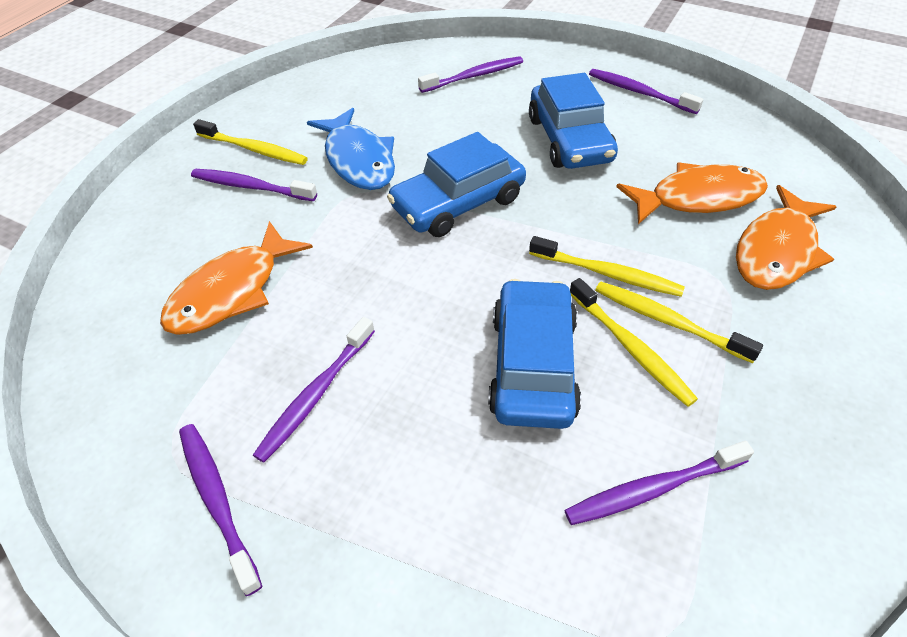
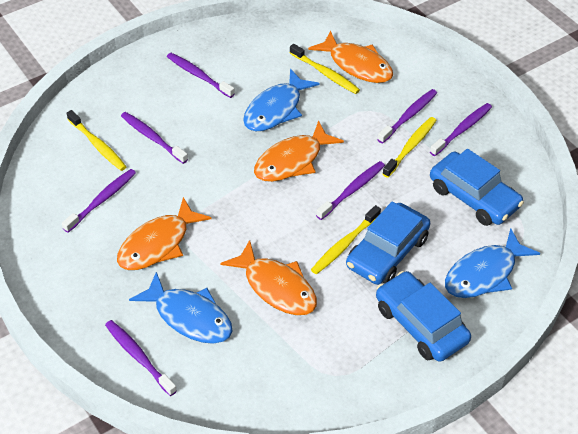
blue fish: [307,108,395,190] = 1 -> [129,272,232,344] [243,69,320,131] [445,228,540,298] = 3
orange fish: [160,221,313,335] [616,163,768,224] [736,185,837,290] = 3 -> [117,197,211,270] [220,240,317,315] [254,120,344,182] [308,30,393,83] = 4
purple toothbrush: [179,424,262,596] [191,169,317,201] [253,317,375,463] [418,56,523,93] [565,441,754,525] [589,69,703,114] = 6 -> [62,169,136,233] [105,320,177,396] [121,112,188,164] [167,53,235,98] [316,161,385,220] [377,89,437,143] [430,103,492,156] = 7

